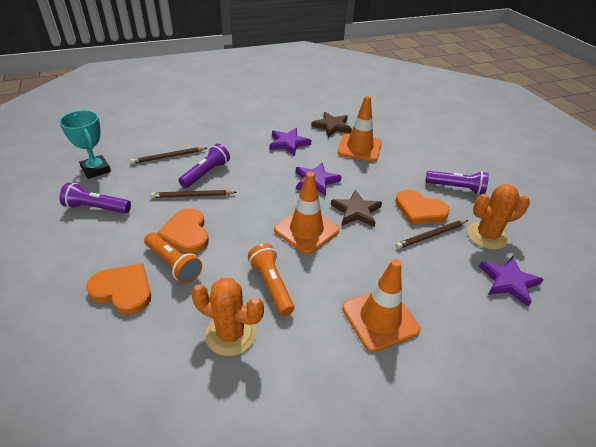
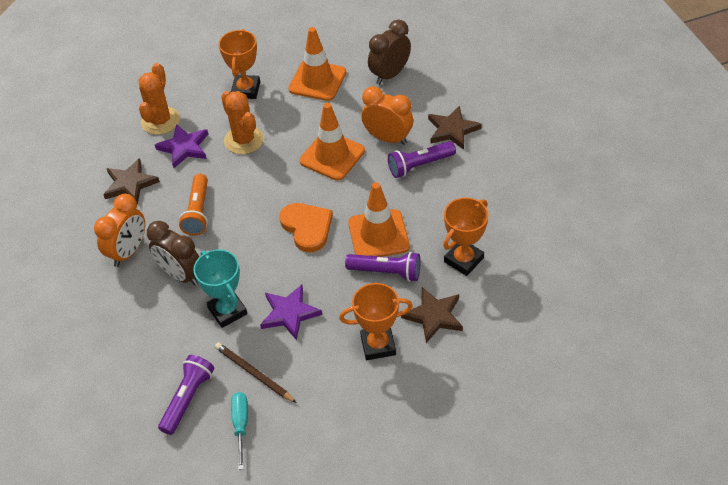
brown clock: none = 0 -> [147,221,199,286] [368,20,411,85] = 2
brown pencil: [130,147,207,164] [150,190,237,198] [395,220,468,249] = 3 -> [215,343,297,403] = 1
brown star: [311,112,352,137] [331,190,382,227] = 2 -> [103,158,160,205] [401,287,463,343] [428,106,482,150] = 3
orange clock: none = 0 -> [94,194,145,267] [361,86,413,145] = 2
orange flashlight: [144,233,202,284] [248,243,294,316] = 2 -> [179,174,208,235] = 1
orange heart: [86,263,151,315] [156,208,209,254] [395,189,450,225] = 3 -> [279,203,333,252] = 1
orange trophy: none = 0 -> [218,29,260,99] [339,283,413,360] [443,197,488,276] = 3
purple star: [269,128,311,156] [296,162,342,196] [479,256,544,307] = 3 -> [155,124,208,168] [260,285,322,340] = 2
turquoise screwdriver: none = 0 -> [231,392,248,470] = 1

